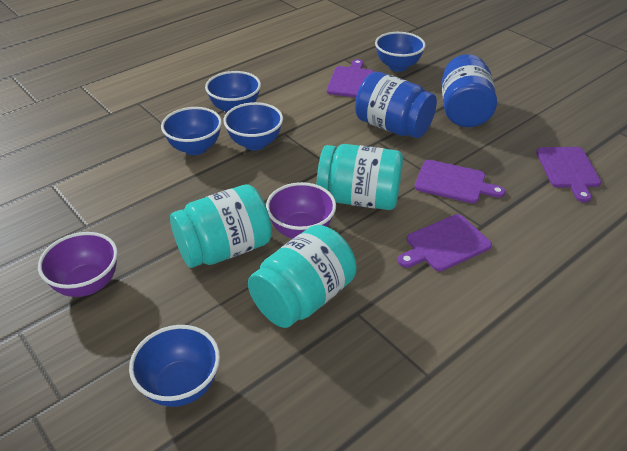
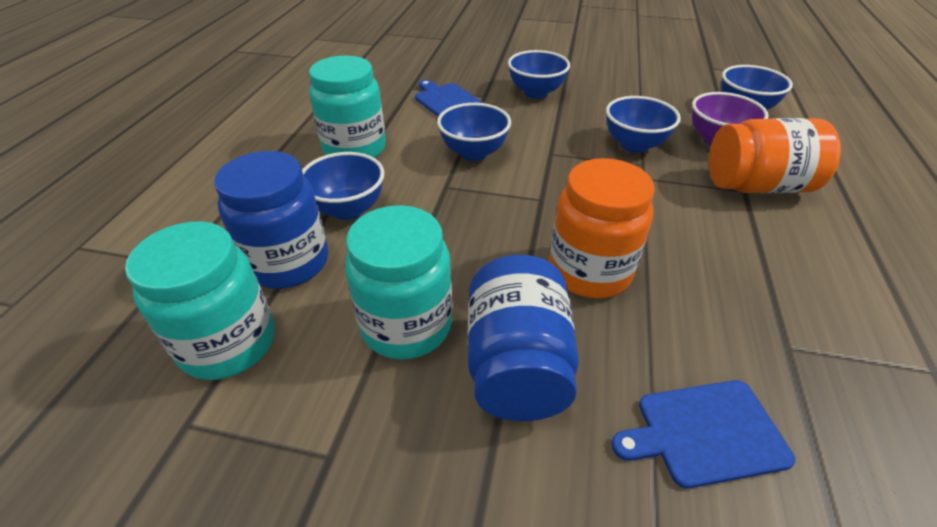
blue cutting board: none = 0 -> [415,80,483,117] [611,380,795,488] = 2
orange jar: none = 0 -> [549,158,655,299] [709,118,841,193] = 2
purple bowl: [38,232,118,297] [266,182,336,239] = 2 -> [692,92,769,146] = 1
purple cutting board: [327,59,374,97] [398,214,492,271] [414,160,505,203] [536,147,601,202] = 4 -> none = 0

